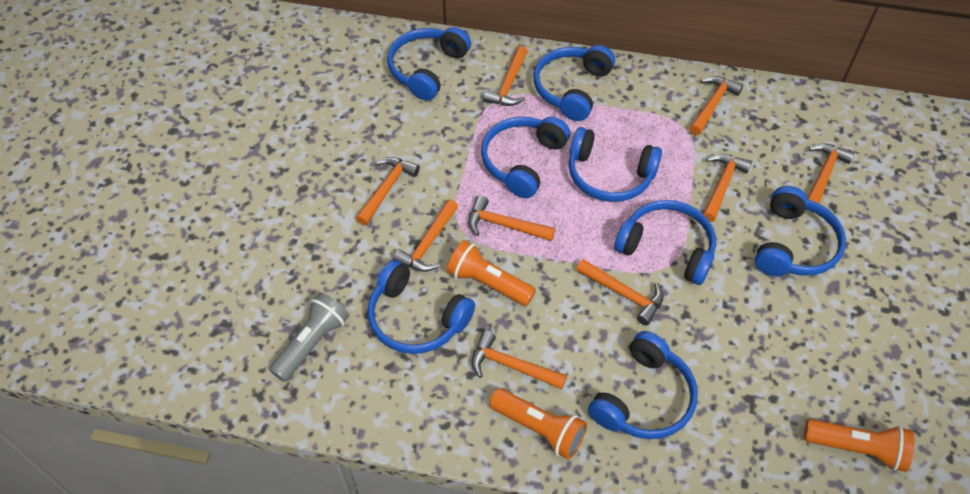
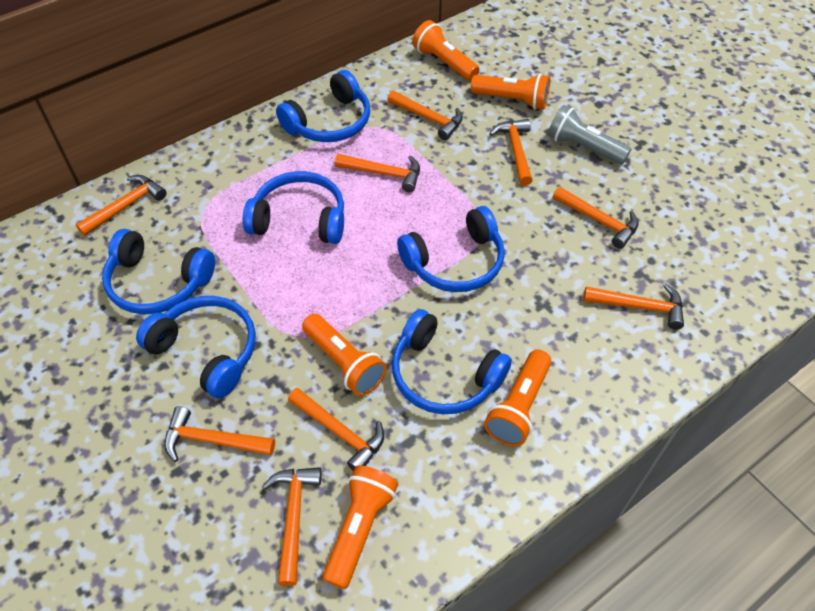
blue headphones: [368,260,475,354] [387,27,471,101] [481,117,570,198] [534,45,615,121] [568,127,662,202] [588,331,698,439] [614,200,716,285] [755,186,846,276] = 8 -> [102,229,215,315] [136,296,256,398] [243,171,344,244] [276,70,370,142] [392,309,512,414] [397,206,505,292] = 6
orange flashlight: [447,240,536,306] [489,388,587,460] [804,419,915,472] = 3 -> [302,314,387,396] [323,465,398,589] [412,20,480,81] [471,74,550,110] [484,350,552,446] = 5

